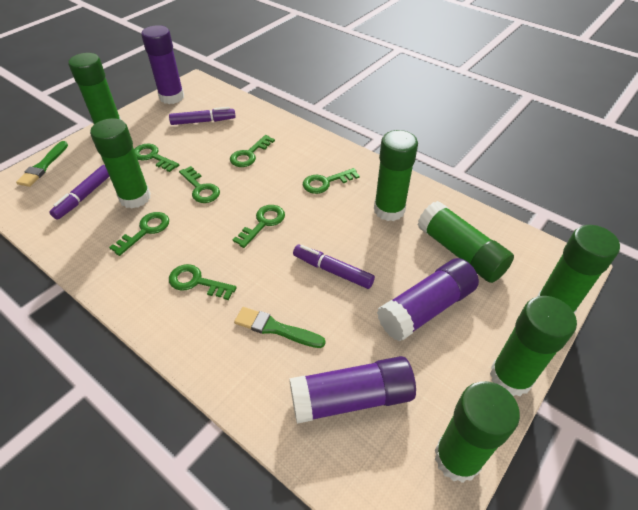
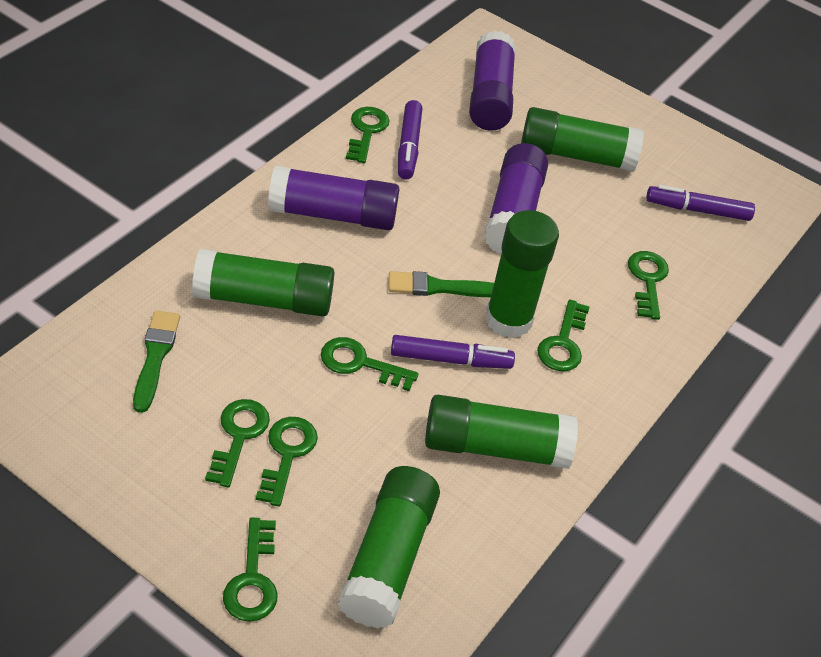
green glue stick: [68,53,121,124] [90,118,151,208] [374,130,418,221] [418,201,514,283] [435,381,520,483] [490,296,577,396] [537,225,620,314] = 7 -> [192,249,334,317] [337,466,440,628] [425,395,578,469] [485,210,559,338] [521,107,644,172] = 5

